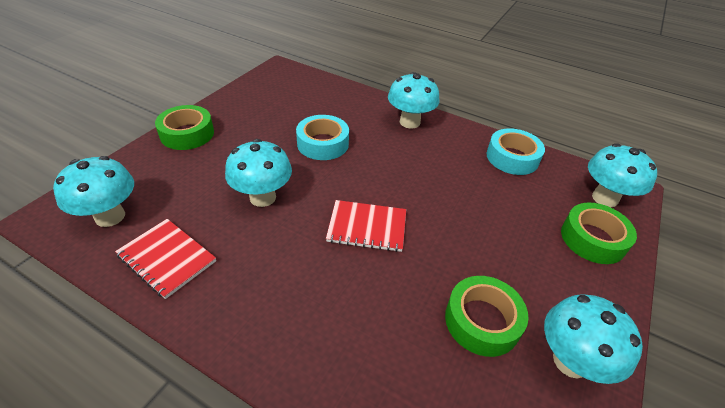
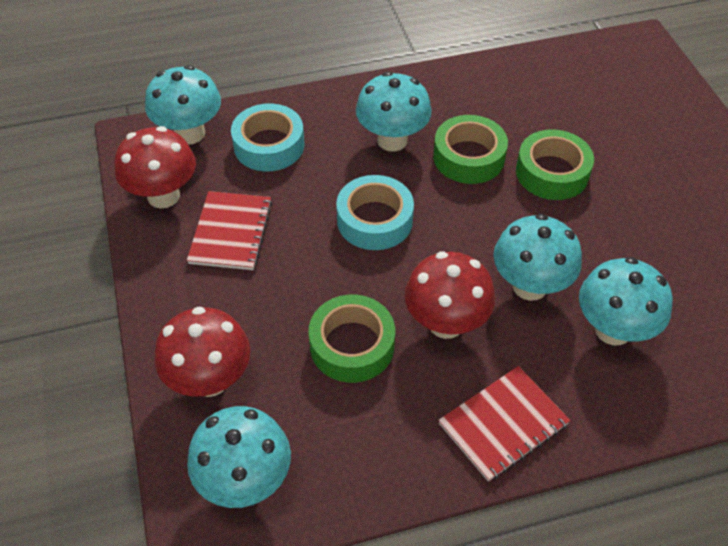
red mushroom: none = 0 -> [114,126,196,208] [155,307,250,397] [405,252,495,339] = 3

